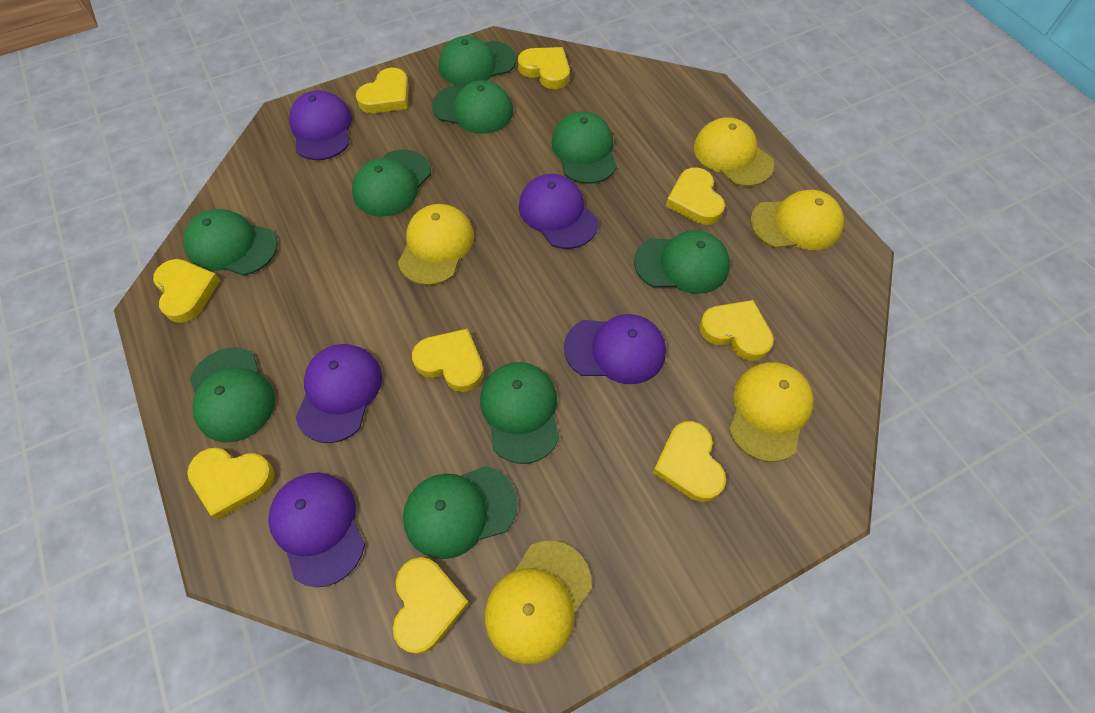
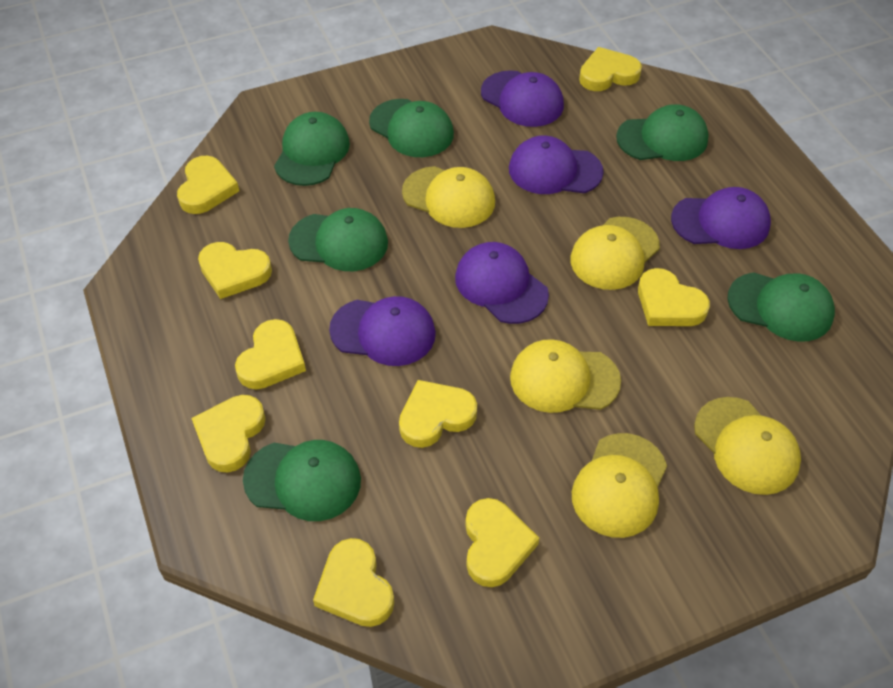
green cap: [183,209,278,276] [190,348,275,443] [352,149,431,217] [403,466,518,559] [432,80,513,134] [439,36,516,86] [480,362,560,464] [552,111,617,184] [634,230,730,294] = 9 -> [243,440,361,521] [274,112,350,186] [288,208,388,271] [369,99,454,157] [616,104,709,161] [728,272,835,342] = 6

